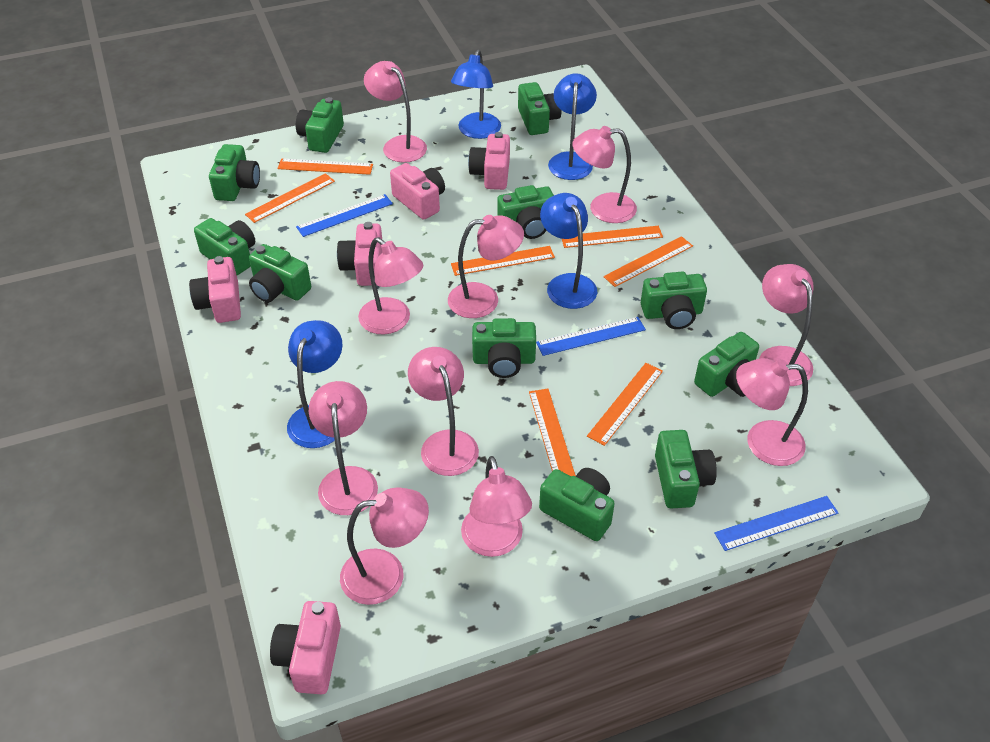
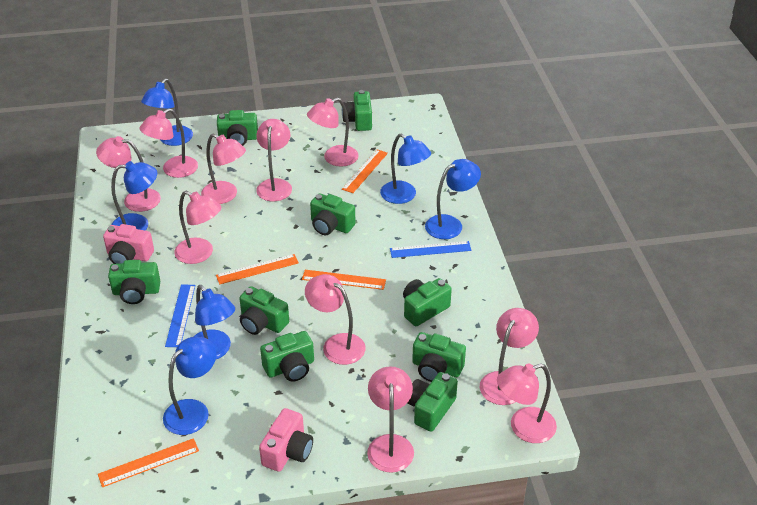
blue lamp: [287,320,343,448] [451,50,501,139] [540,193,597,309] [548,73,597,180] = 4 -> [111,161,157,231] [141,79,193,146] [163,337,216,435] [193,285,235,359] [380,133,431,204] [425,159,481,239] = 6
blue ruler: [296,194,393,237] [536,317,646,356] [714,496,839,551] = 3 -> [165,284,195,347] [390,241,472,258] = 2
green camera: [194,218,255,275] [209,144,260,201] [249,244,311,303] [296,97,344,153] [472,318,536,378] [497,185,554,239] [518,82,562,135] [539,468,615,541] [641,272,707,329] [655,430,717,508] [694,332,759,397] = 11 -> [108,260,160,304] [217,110,258,146] [239,286,289,335] [260,331,314,382] [310,193,355,235] [342,90,372,131] [403,278,452,326] [408,372,458,432] [412,332,466,382] = 9
orange ruler: [245,173,335,223] [278,158,373,175] [451,246,555,276] [529,389,576,477] [562,226,663,248] [587,363,663,446] [603,236,693,287] = 7 -> [98,438,199,487] [216,254,299,284] [302,270,386,290] [342,149,388,193] = 4
pink camera: [189,256,241,323] [270,601,341,694] [337,222,383,286] [390,163,445,220] [468,132,510,190] = 5 -> [103,224,154,264] [259,408,313,472] = 2

